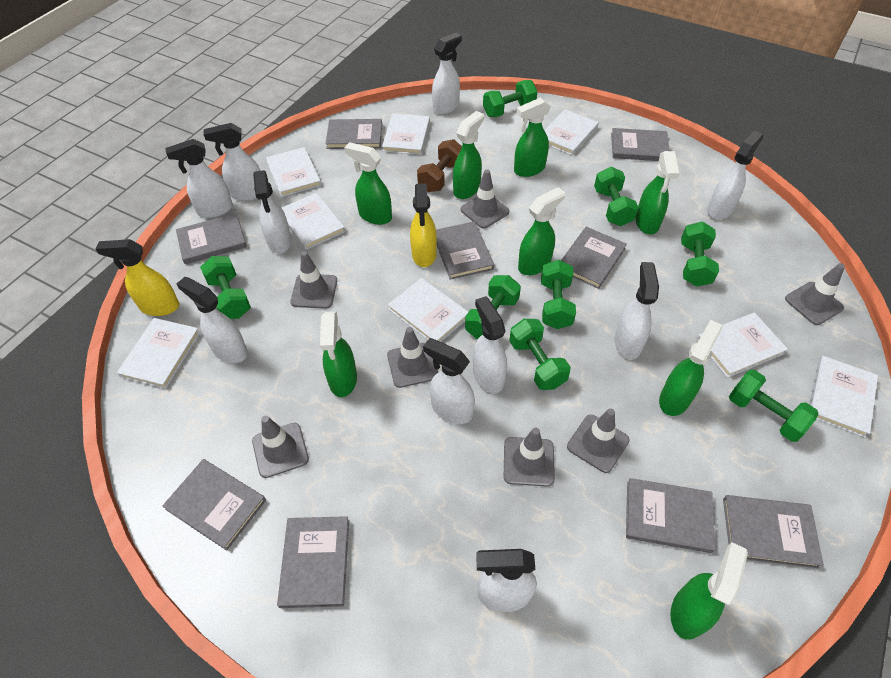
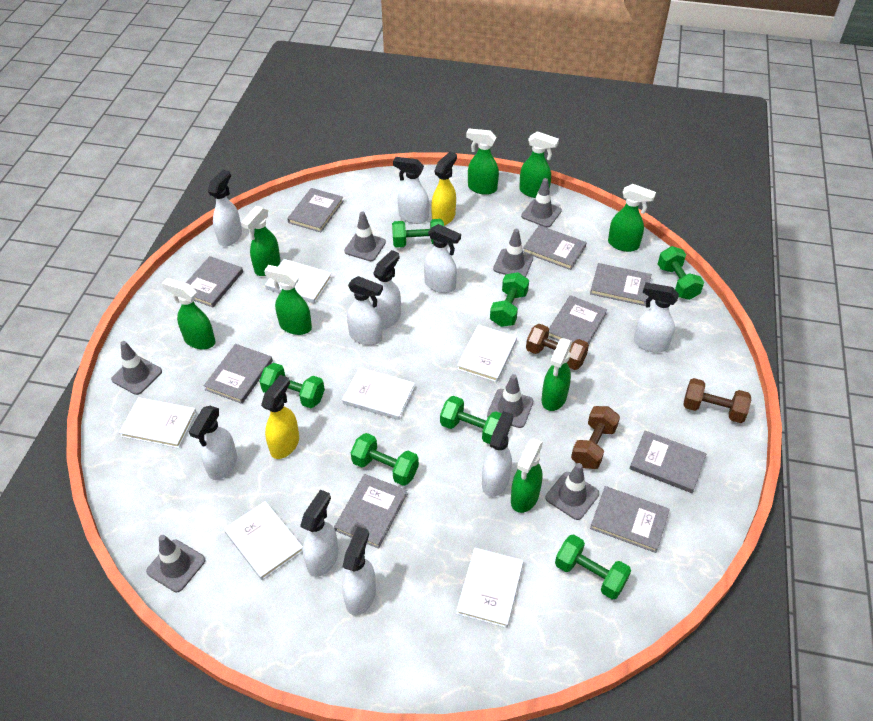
brown dumbbell: [417,139,462,192] = 1 -> [526,324,589,370] [571,406,620,469] [684,378,751,423] = 3
green dumbbell: [200,256,251,319] [465,275,521,339] [483,80,538,117] [509,319,571,390] [541,260,576,329] [594,167,639,226] [681,222,719,287] [729,370,819,442] = 8 -> [259,363,325,408] [351,433,419,486] [392,219,444,248] [440,396,502,444] [490,272,529,327] [555,535,631,600] [658,246,704,300] = 7
white book: [117,318,200,389] [266,147,321,197] [282,193,345,250] [382,113,430,155] [388,278,468,342] [544,109,599,155] [696,312,788,378] [810,356,878,438] = 8 -> [119,397,197,448] [224,501,303,580] [265,259,332,304] [342,367,415,420] [456,548,524,628] [457,325,517,382] = 6

